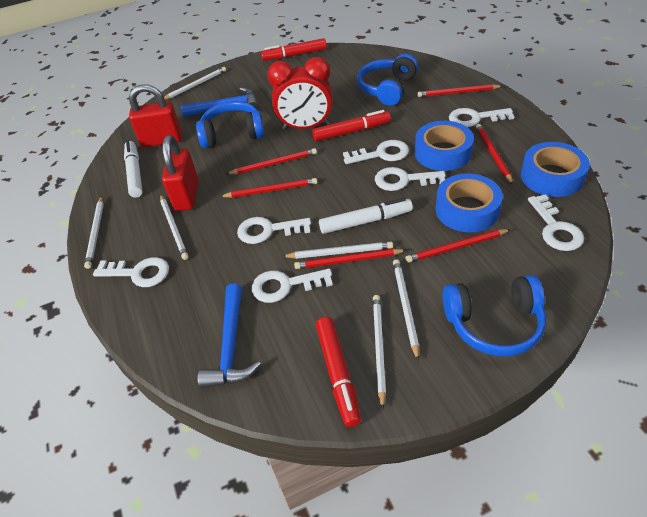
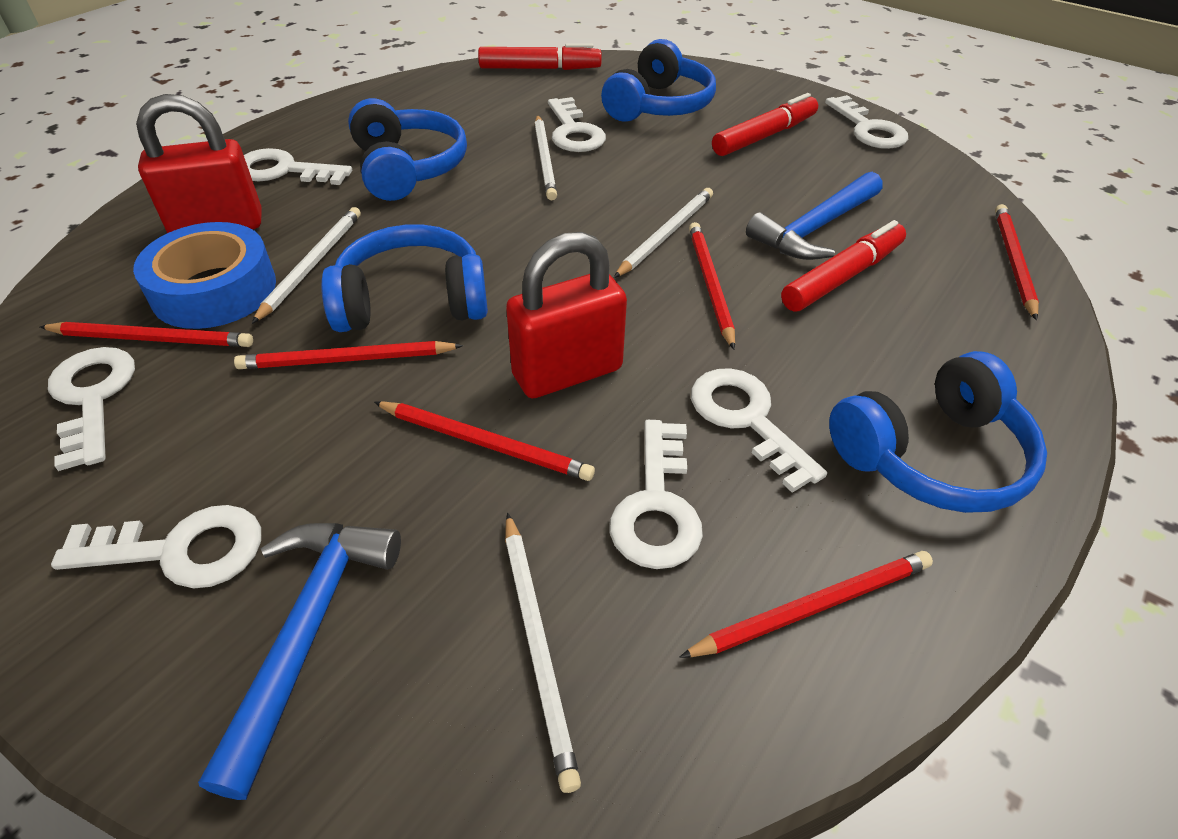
blue headphones: [196,101,265,148] [357,54,418,106] [443,275,546,356] = 3 -> [321,224,488,332] [348,98,467,201] [601,39,716,122] [829,351,1047,513] = 4
blue tape: [415,121,474,171] [435,173,503,232] [521,142,590,197] = 3 -> [133,222,276,329] = 1
red clock: [267,57,333,130] = 1 -> none = 0
white marker: [124,141,143,198] [319,198,413,234] = 2 -> none = 0
white pencil: [84,196,104,269] [160,195,189,260] [164,67,226,100] [282,242,393,259] [373,295,386,409] [393,259,419,361] = 6 -> [252,207,361,324] [505,513,581,793] [535,115,557,200] [614,188,713,278] = 4

